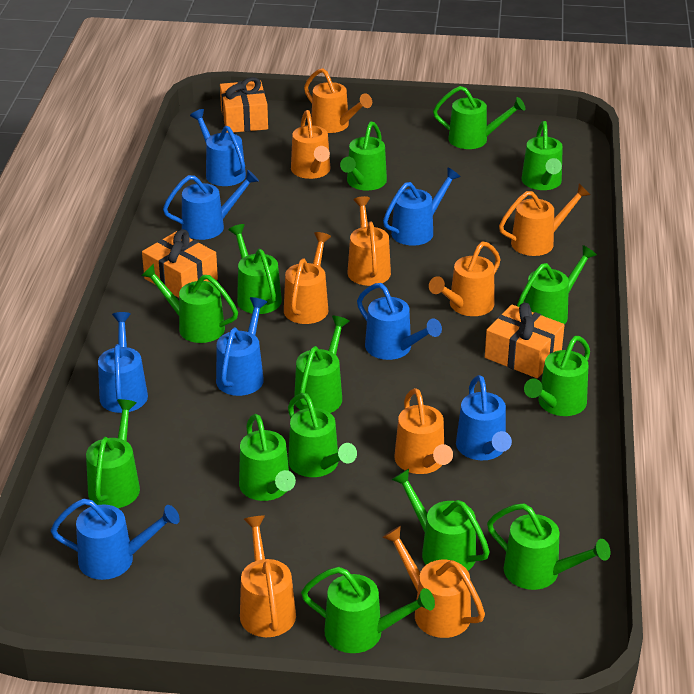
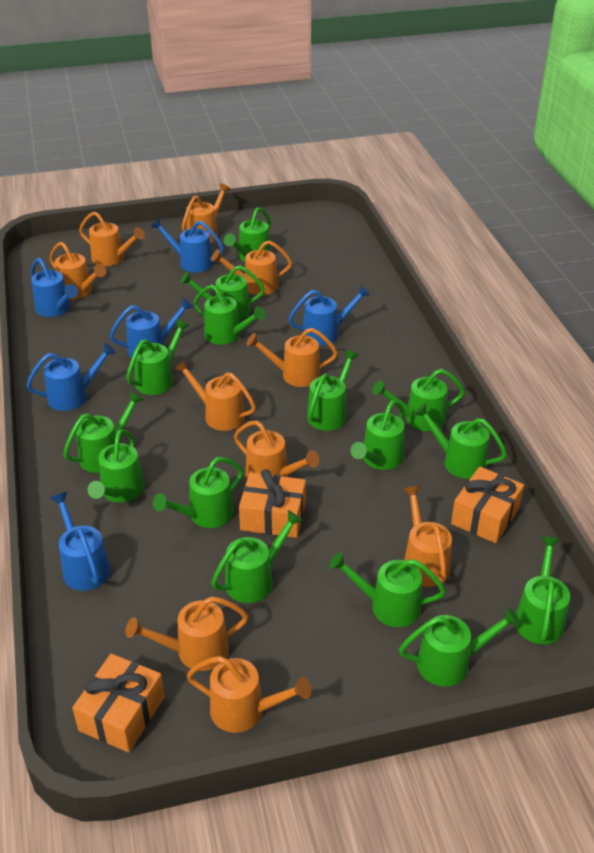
blue watering can: [51,499,180,580] [98,312,148,413] [163,170,259,240] [190,109,246,186] [216,297,267,396] [357,283,442,360] [383,167,461,246] [456,375,512,460] = 8 -> [26,343,116,411] [31,258,78,317] [50,492,111,591] [110,298,193,358] [151,218,224,273] [288,285,370,345] = 6
green watering can: [86,399,140,508] [141,264,238,343] [228,224,282,314] [239,414,296,501] [288,393,357,477] [294,316,350,413] [301,567,435,653] [340,121,387,190] [391,469,490,570] [433,86,526,149] [487,503,610,590] [517,245,597,325] [522,121,563,190] [524,336,590,416] = 14 -> [63,391,144,473] [87,429,145,503] [126,319,190,395] [153,457,243,528] [180,265,265,320] [194,285,266,344] [211,510,303,603] [224,207,271,261] [307,350,359,431] [329,552,446,627] [351,400,404,470] [372,369,465,431] [399,607,521,687] [413,403,507,479] [515,536,570,644] = 15
orange watering can: [240,516,296,637] [284,232,331,324] [291,110,330,179] [304,68,372,133] [348,196,391,286] [382,526,485,638] [394,388,453,474] [429,241,501,316] [499,184,590,256] = 9 -> [49,242,106,299] [79,212,145,266] [126,597,248,671] [175,359,256,431] [182,183,230,243] [187,656,311,733] [211,241,292,295] [234,420,320,479] [246,328,338,387] [403,486,452,587] = 10

